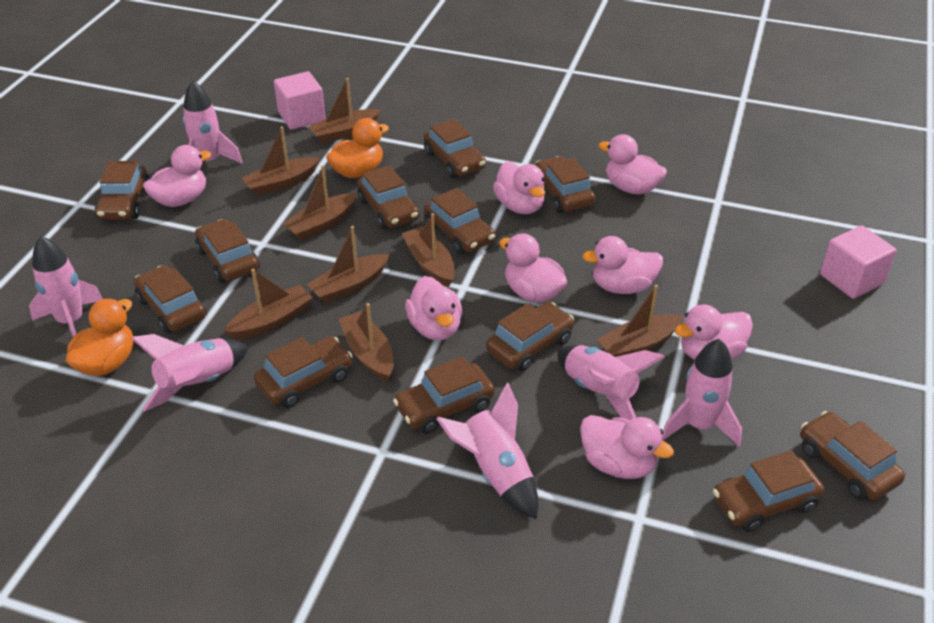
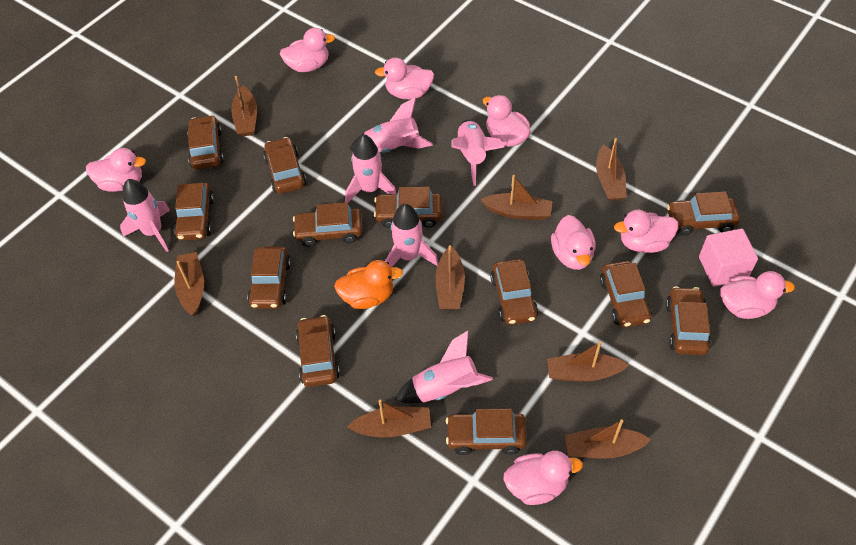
orange duck: [66,299,134,376] [326,118,389,178] = 2 -> [334,260,403,309] = 1
pink cube: [274,71,326,130] [820,225,897,299] = 2 -> [699,229,758,286] = 1

